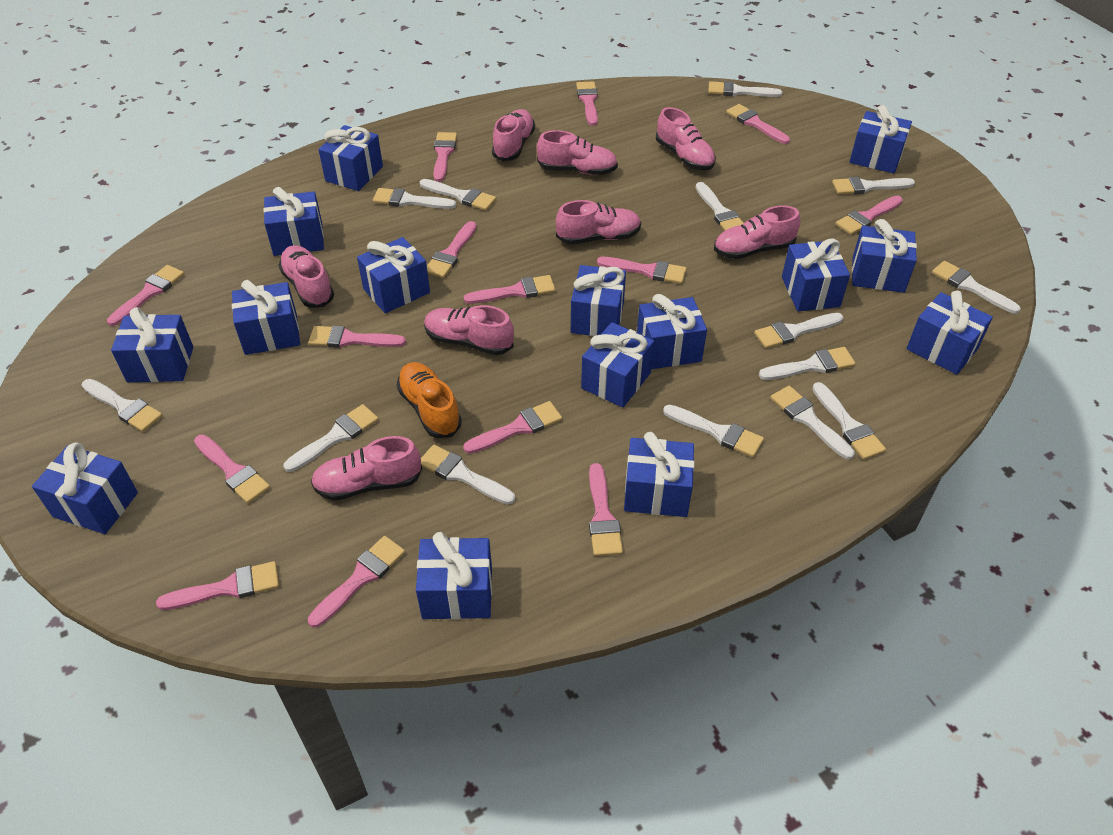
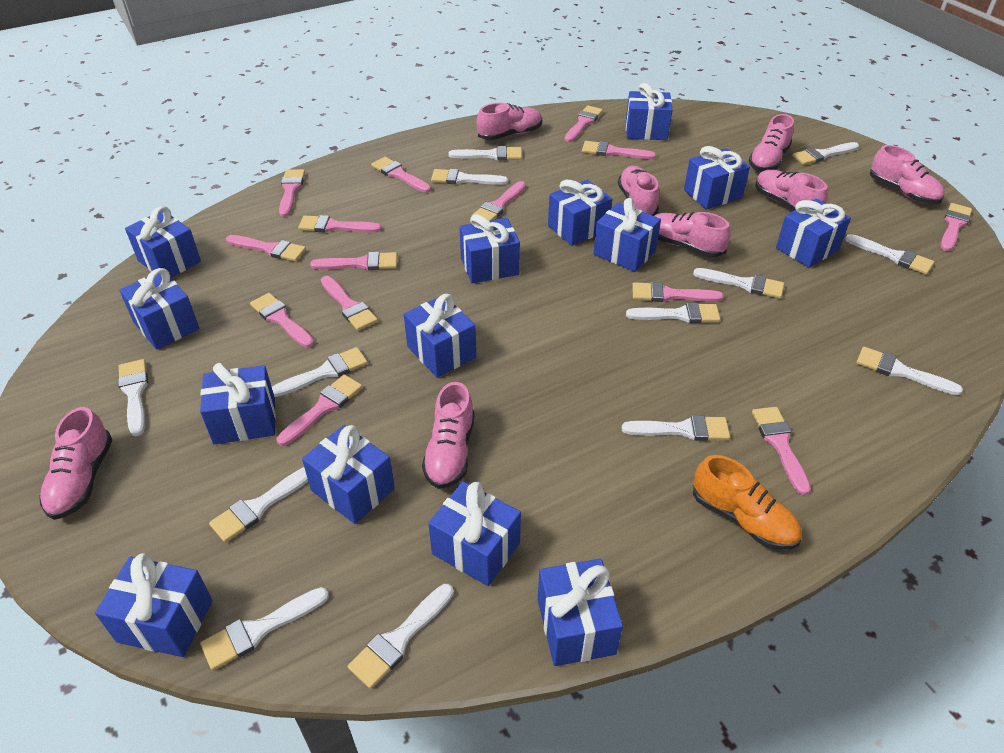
blue gift: [32,442,138,534] [111,307,193,382] [232,280,300,355] [264,187,324,256] [318,125,383,191] [357,237,430,313] [416,532,492,619] [571,265,626,336] [581,322,654,408] [624,432,694,517] [637,294,707,369] [782,238,850,312] [850,105,912,173] [852,219,917,293] [907,291,993,375] = 15 -> [95,553,213,657] [119,268,199,350] [125,206,201,278] [200,363,276,444] [302,425,395,524] [404,294,476,378] [428,481,521,586] [460,214,520,284] [538,559,623,666] [548,180,612,246] [593,198,661,272] [626,83,673,140] [684,146,750,210] [776,199,851,268] = 14
white brush: [82,379,163,432] [283,404,379,472] [373,188,456,209] [420,179,496,211] [421,445,515,505] [663,405,764,457] [695,182,744,231] [708,81,782,97] [754,313,844,349] [759,347,856,380] [770,386,855,459] [812,382,886,460] [832,177,915,194] [932,261,1021,314] = 14 -> [118,359,148,436] [200,587,329,670] [209,467,308,542] [272,347,368,397] [348,584,454,689] [431,169,508,185] [448,146,522,160] [622,415,730,441] [626,303,721,323] [693,268,784,298] [792,142,859,165] [845,234,934,274] [856,347,963,395] = 13

